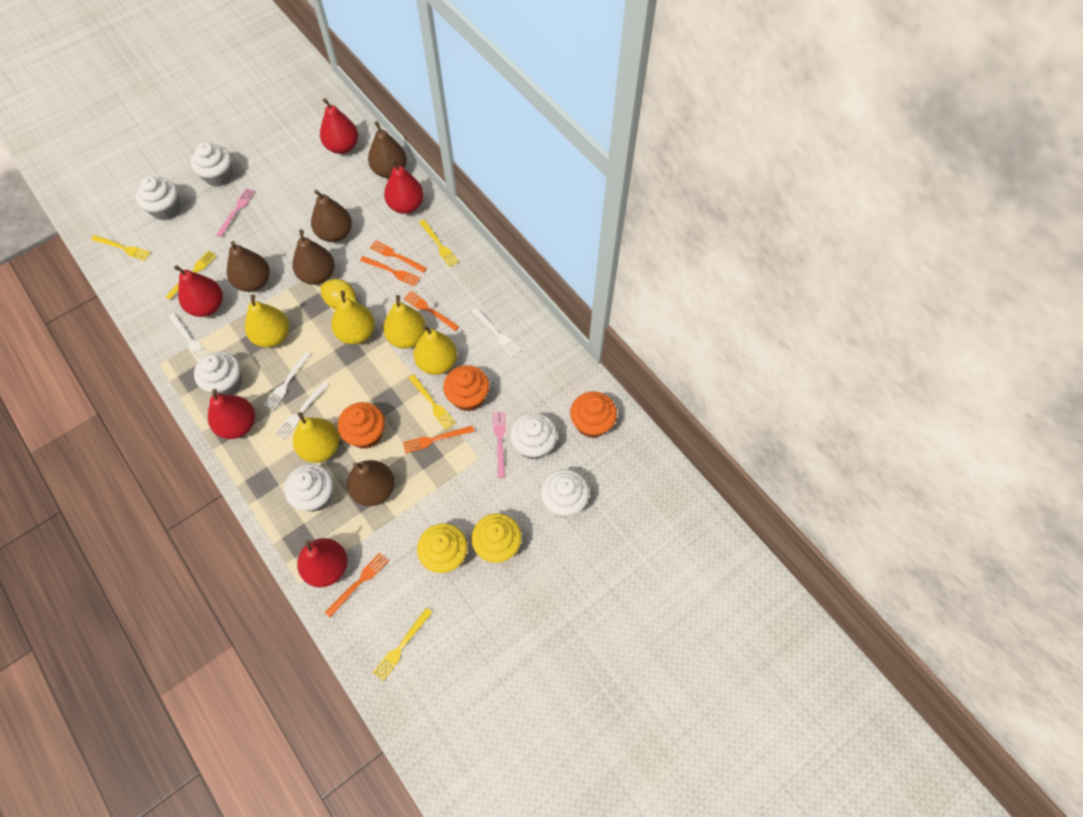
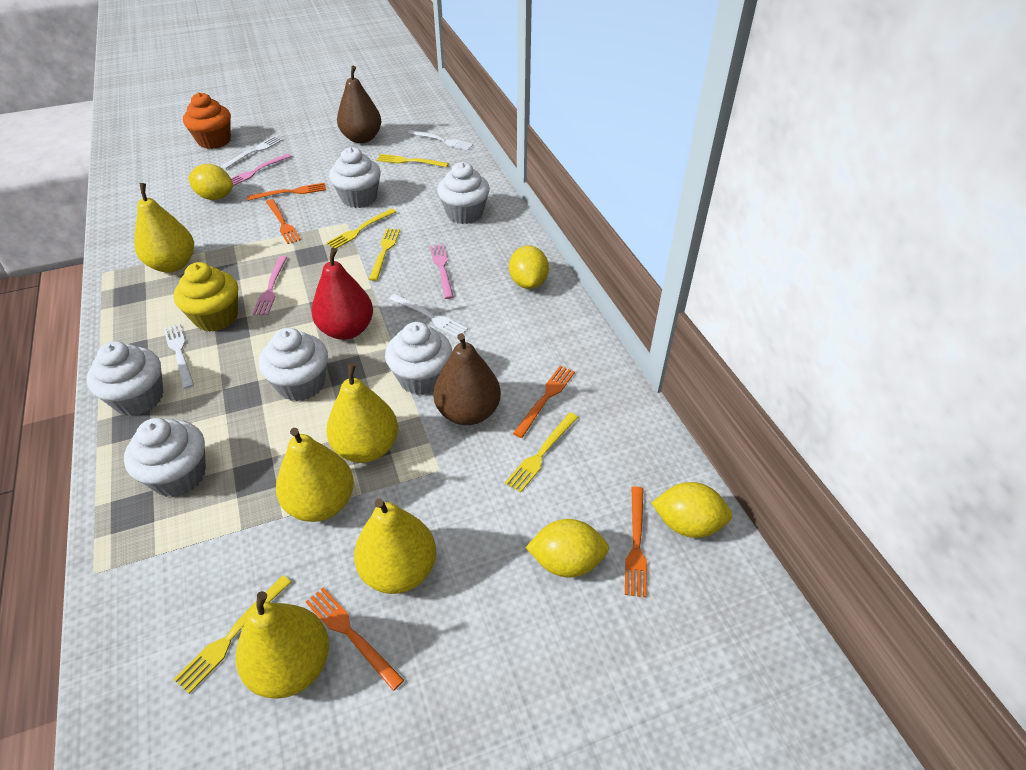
brown pear: [227,241,270,292] [293,229,335,285] [311,190,352,242] [347,460,395,506] [368,121,407,178] = 5 -> [337,66,382,143] [433,333,501,425] = 2
orange cupcake: [337,402,385,449] [443,365,490,411] [570,392,617,438] = 3 -> [183,92,231,149] = 1
pink fork: [216,188,255,237] [493,411,506,478] = 2 -> [231,154,292,186] [252,256,287,315] [430,244,454,299] = 3
red pear: [174,265,223,317] [208,389,255,439] [297,538,347,587] [320,98,358,154] [384,159,424,214] = 5 -> [311,247,373,340] = 1
yellow cupcake: [417,524,468,573] [471,514,522,563] = 2 -> [174,262,238,332] = 1
yellow lemon: [321,279,357,309] = 1 -> [188,164,233,200] [509,246,549,289] [525,519,609,578] [651,482,732,538] = 4

